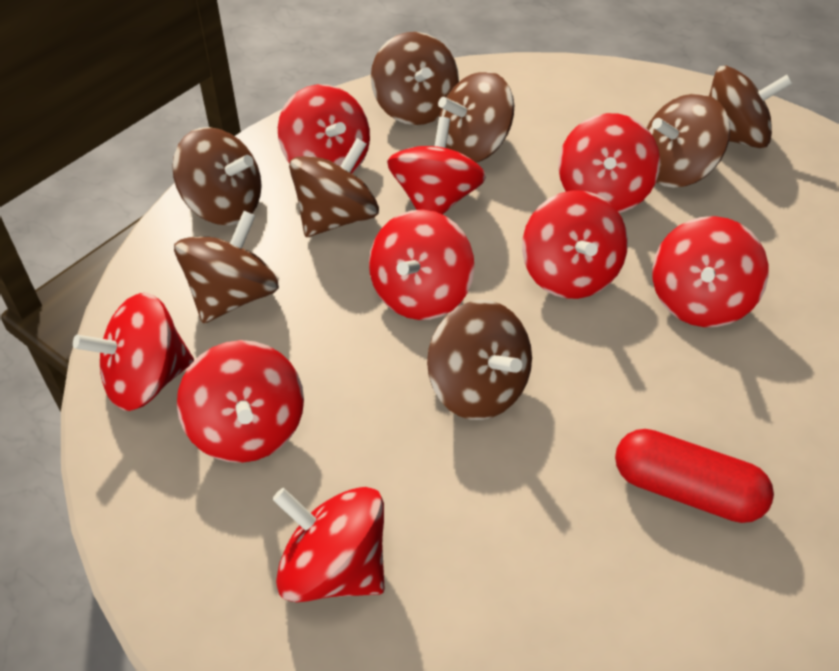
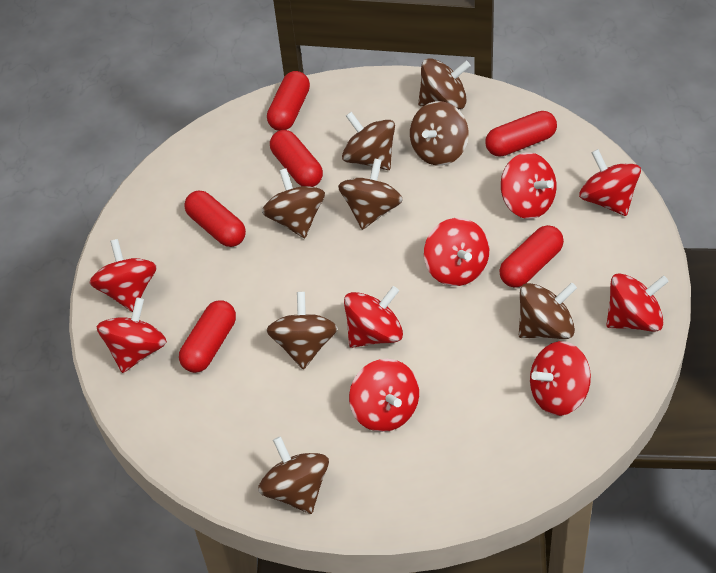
red capsule: [615,429,774,523] = 1 -> [179,300,236,373] [184,190,246,247] [267,71,310,131] [270,130,323,187] [485,111,557,157] [499,225,564,288] = 6

